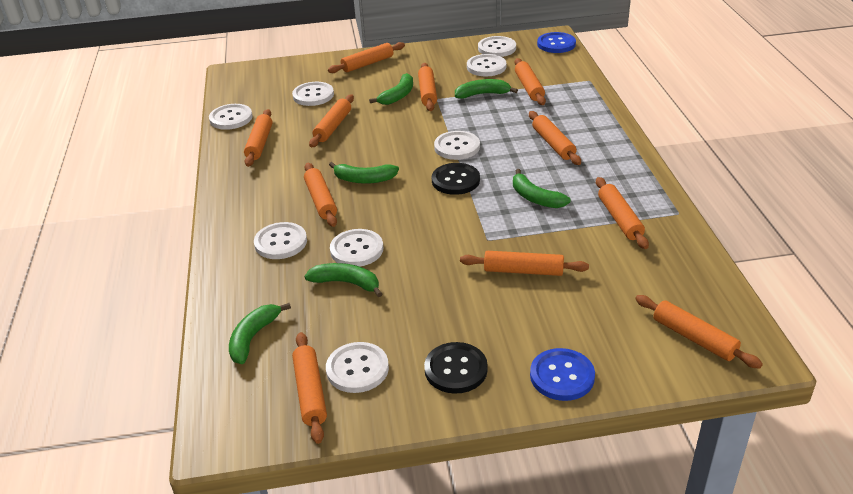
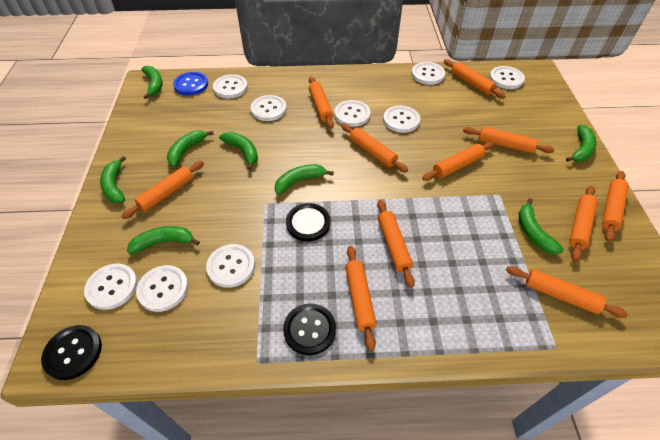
black button: [424,342,488,394] [432,163,480,195] = 2 -> [41,325,102,380] [283,303,336,355] [286,203,330,242] = 3
blue button: [530,348,595,401] [537,32,576,53] = 2 -> [173,72,208,96] = 1
green banana: [229,303,291,364] [304,263,382,297] [329,162,399,184] [369,73,413,105] [455,79,518,99] [513,169,571,208] = 6 -> [100,156,126,203] [127,226,200,254] [141,66,163,99] [167,130,214,167] [219,132,258,170] [275,164,334,195] [519,198,564,254] [566,125,596,162] = 8
white button: [209,104,253,130] [254,222,307,259] [292,82,334,106] [326,342,389,393] [330,229,383,267] [434,131,480,160] [467,54,507,77] [478,36,516,57] = 8 -> [84,264,138,310] [136,265,188,312] [206,244,255,288] [213,74,248,98] [251,95,287,121] [334,100,371,127] [383,106,420,133] [412,62,445,85] [490,66,525,89] = 9

